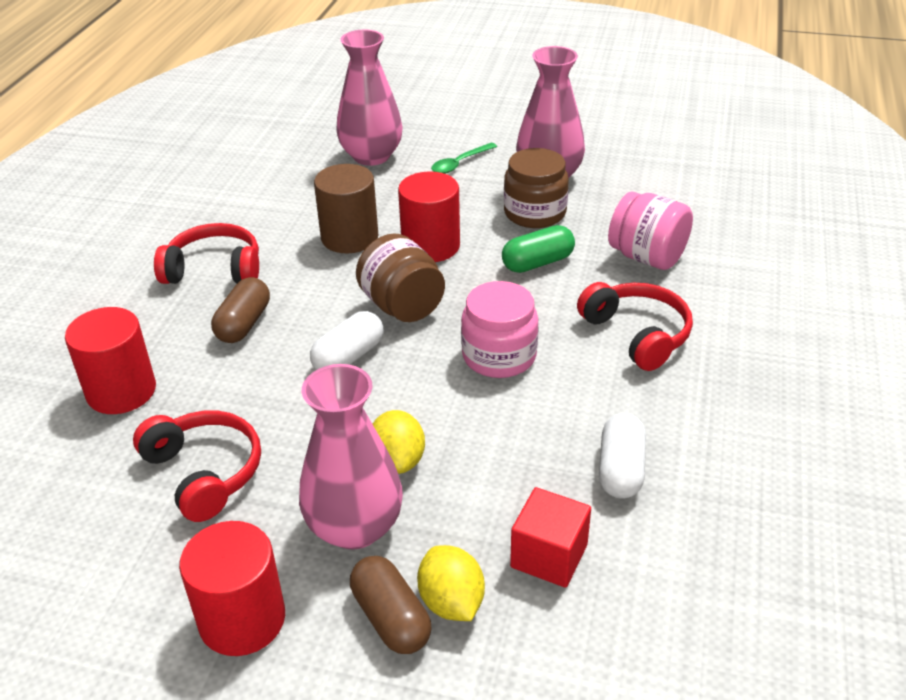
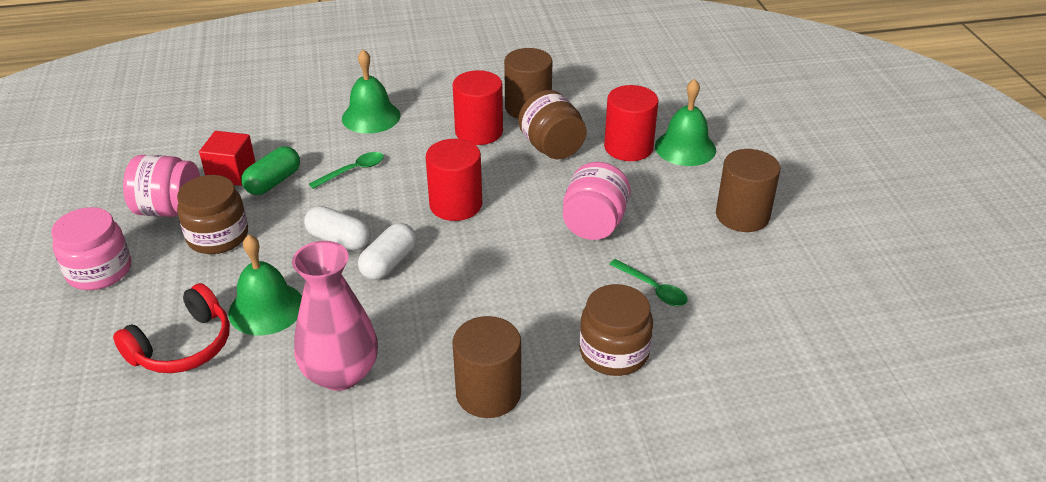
brown capsule: [211,277,270,343] [350,556,431,654] = 2 -> none = 0
brown cylinder: [314,164,378,253] = 1 -> [452,316,521,418] [504,48,553,119] [716,149,780,232] = 3
brown jar: [356,233,445,322] [504,148,569,228] = 2 -> [177,175,248,254] [518,90,586,159] [579,284,653,376] = 3
green bell: none = 0 -> [229,235,302,335] [342,49,401,134] [655,79,716,166] = 3
green spoon: [431,143,497,174] = 1 -> [309,152,384,189] [609,259,688,306] = 2
pink jar: [461,281,539,378] [608,191,693,270] = 2 -> [51,207,131,290] [123,155,200,217] [563,162,631,240] = 3
pink vase: [299,364,403,550] [336,30,403,166] [516,46,585,178] = 3 -> [292,241,378,391] = 1
red headphones: [133,410,261,522] [154,223,259,284] [577,282,693,371] = 3 -> [113,283,230,373] = 1
yellow lemon: [373,410,425,474] [417,545,485,621] = 2 -> none = 0

